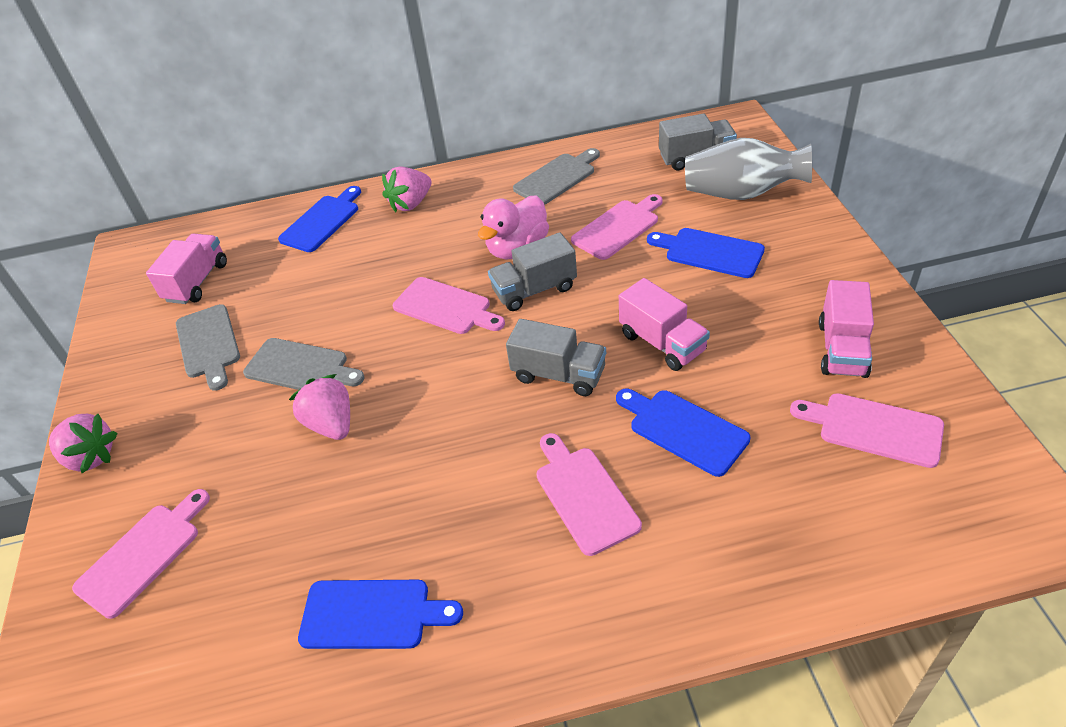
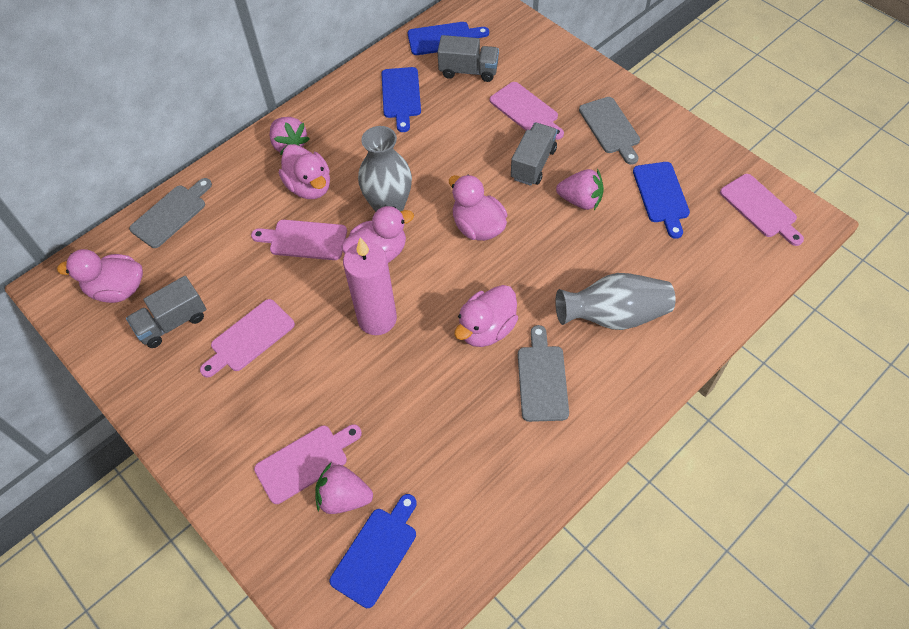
grey vase: [685,138,812,200] = 1 -> [358,126,412,212] [555,273,676,330] = 2
pink candle: none = 0 -> [343,238,397,335] = 1
pink duck: [478,195,549,260] = 1 -> [57,249,143,303] [279,144,330,199] [341,206,414,263] [449,175,507,241] [454,285,518,347] = 5
pink truck: [146,233,227,304] [619,278,710,371] [819,280,874,378] = 3 -> none = 0

